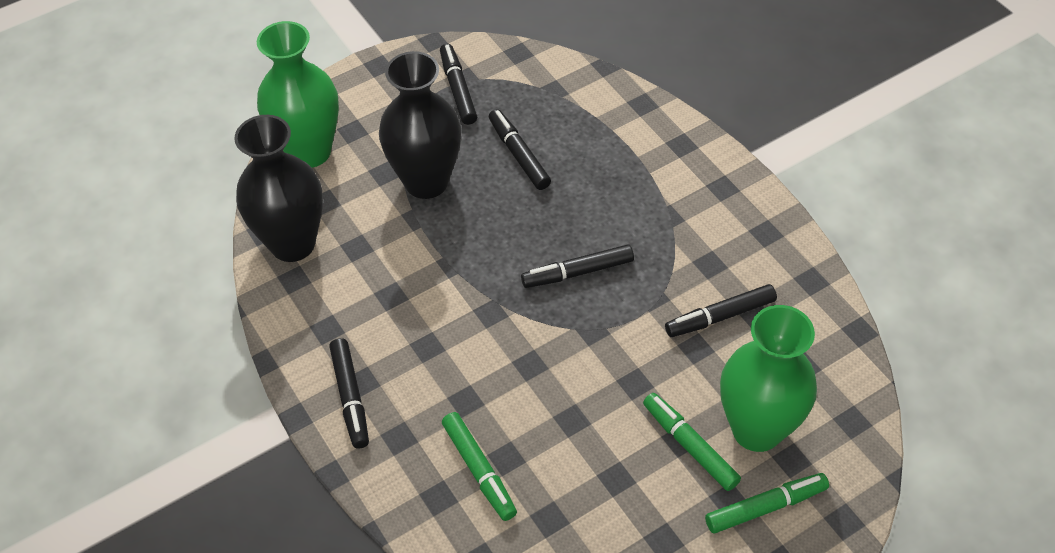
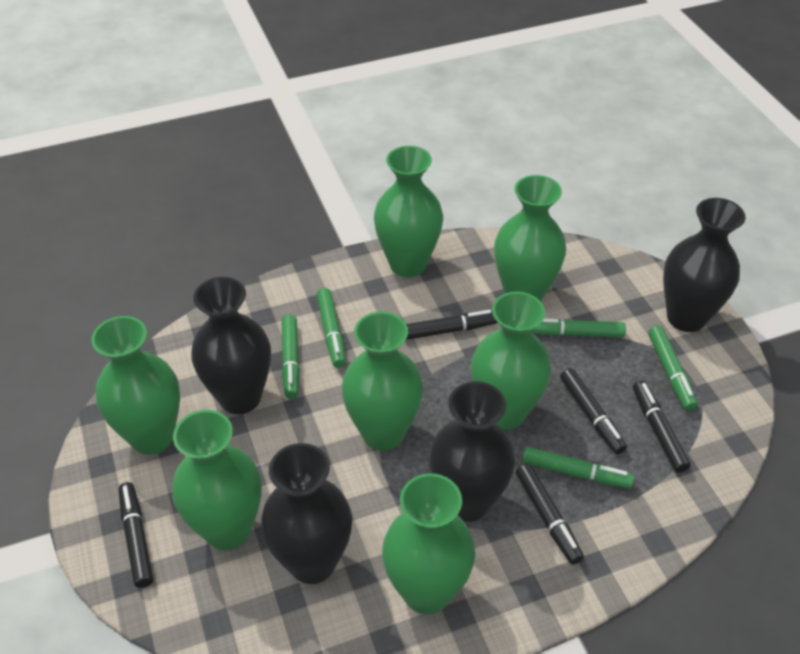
black vase: [234,115,323,262] [379,51,461,199] = 2 -> [191,277,271,414] [261,443,352,584] [429,381,515,522] [663,198,746,332] = 4
green marker: [442,412,517,521] [643,393,741,491] [705,473,829,533] = 3 -> [281,314,300,399] [317,288,346,368] [522,447,634,489] [531,319,626,338] [648,326,698,411] = 5
green vase: [257,21,339,168] [720,305,817,452] = 2 -> [92,316,180,455] [172,410,262,550] [342,312,423,450] [374,146,443,277] [382,473,475,614] [471,292,551,430] [494,175,566,301] = 7

